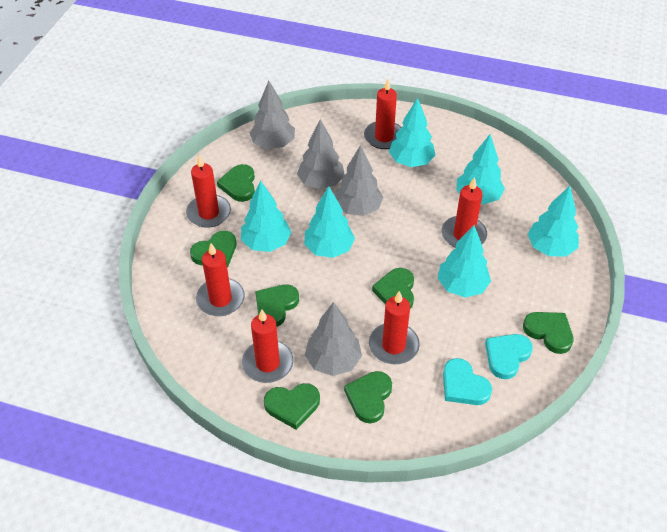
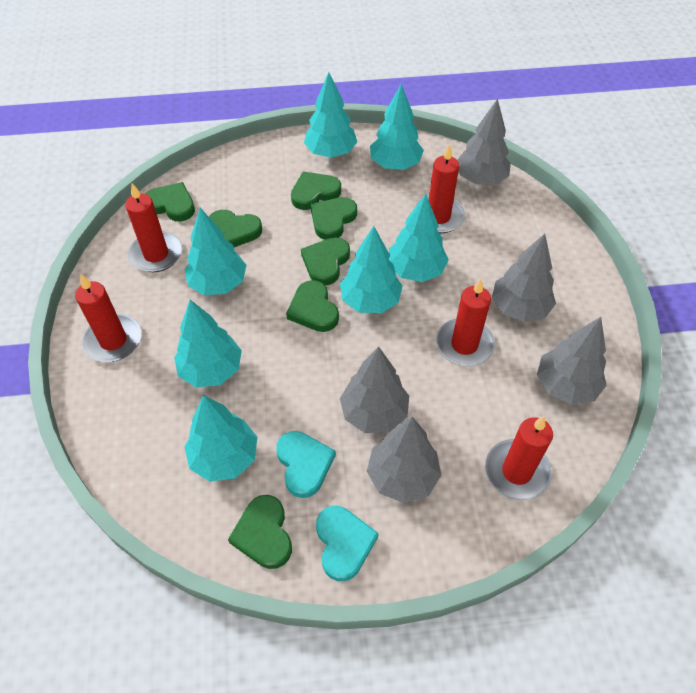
grey tree: [250,81,295,149] [297,119,345,189] [305,302,362,376] [335,145,384,216] = 4 -> [340,346,409,433] [367,417,442,503] [457,99,511,185] [492,233,556,322] [537,317,607,405] = 5
red candle: [186,155,231,228] [196,243,245,316] [242,309,293,383] [364,79,402,149] [369,291,420,364] [442,177,487,248] = 6 -> [75,274,142,362] [125,183,182,272] [414,144,465,234] [436,279,495,367] [485,416,553,500] = 5
turquoise tree: [241,180,291,252] [304,186,355,258] [389,98,436,167] [438,225,491,297] [457,134,505,204] [528,186,579,256] = 6 -> [174,300,242,388] [184,395,257,482] [185,208,246,295] [304,72,357,158] [340,226,403,314] [370,84,424,170] [389,194,449,282] = 7

